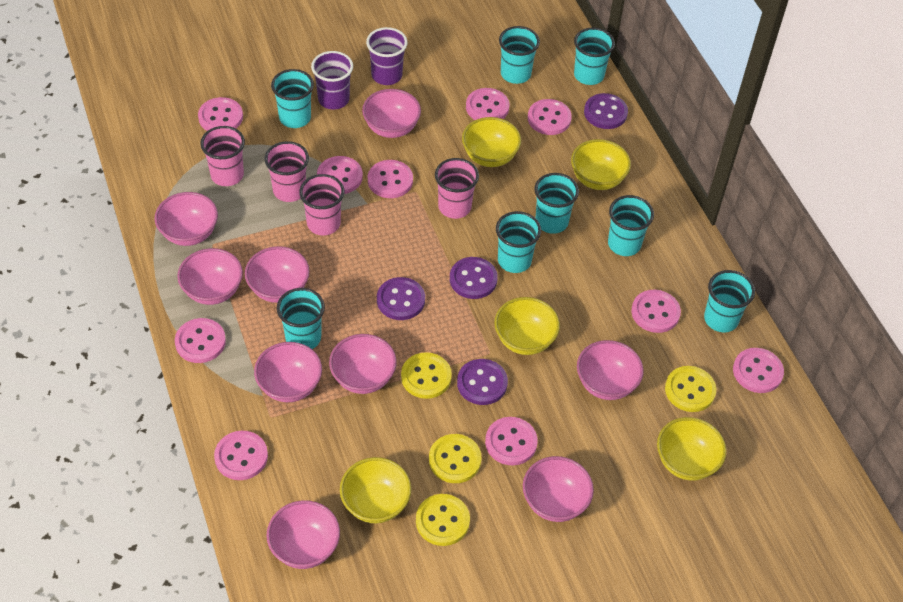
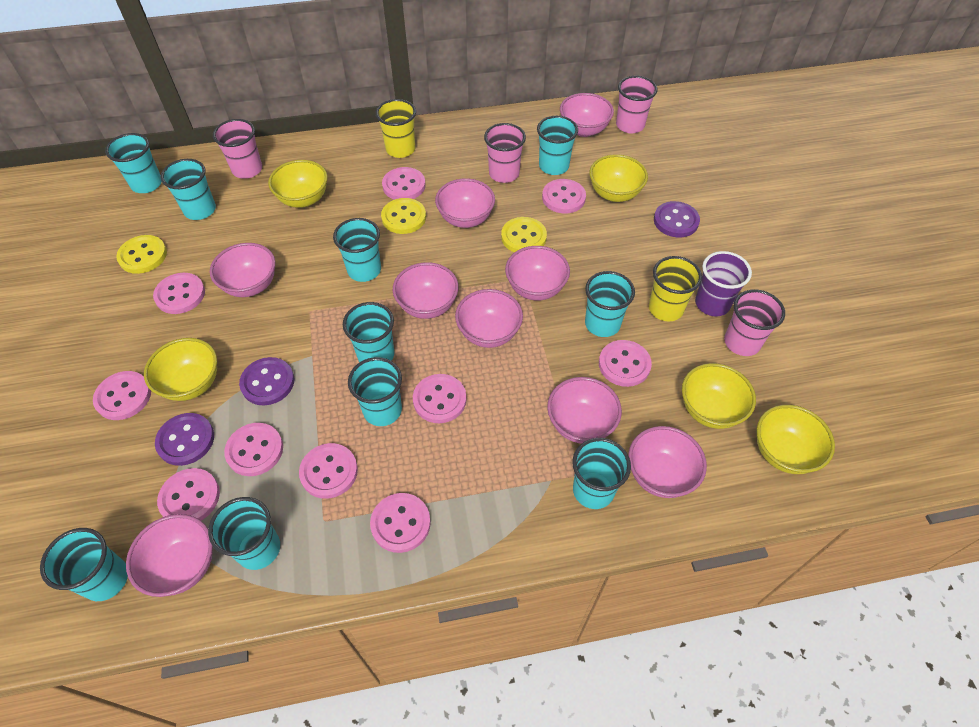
purple button: [377,277,425,320] [450,257,498,299] [457,359,508,405] [584,93,628,129] = 4 -> [155,413,214,466] [239,357,294,405] [654,201,700,238] = 3
purple cup: [311,51,353,110] [366,27,408,85] = 2 -> [695,251,752,316] = 1
turquoise cup: [271,69,314,128] [277,288,325,349] [496,211,541,273] [499,26,540,84] [534,173,579,234] [574,28,615,85] [608,195,654,256] [704,270,755,332] = 8 -> [40,528,128,601] [105,133,162,193] [161,159,216,220] [208,497,280,570] [333,218,381,282] [343,302,394,362] [348,357,402,426] [537,116,578,175] [572,438,631,509] [585,271,635,337] = 10
yellow button: [401,352,452,399] [416,494,470,546] [429,434,482,483] [665,366,716,412] = 4 -> [116,235,167,274] [381,198,426,234] [501,217,547,253] = 3
yellow cup: none = 0 -> [376,99,416,158] [649,256,702,321] = 2

